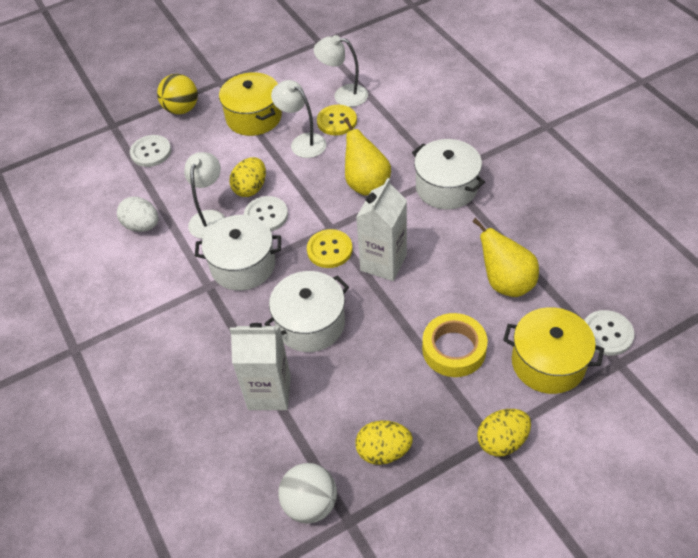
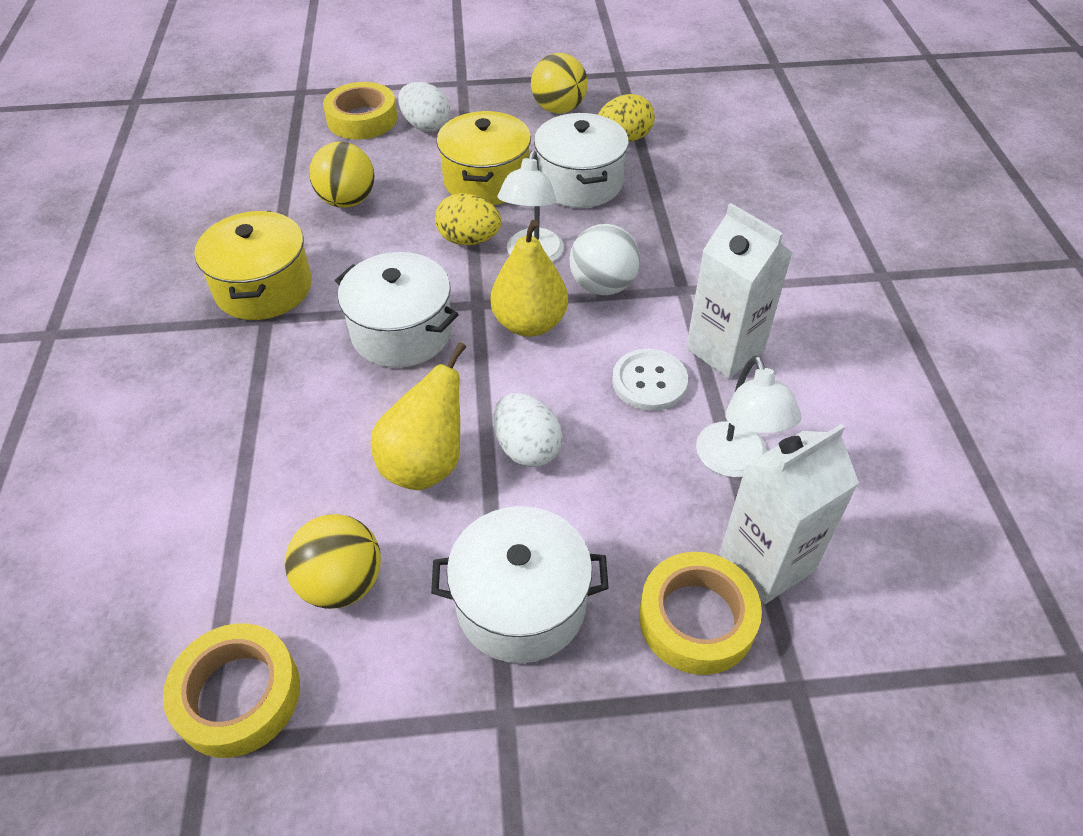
white button: [130,135,171,167] [244,196,288,231] [584,310,634,356] = 3 -> [612,349,688,411] = 1
white egg: [117,197,159,232] = 1 -> [398,82,450,132] [493,393,563,467] = 2
white lamp: [184,152,225,239] [271,80,327,158] [314,35,368,107] = 3 -> [498,151,564,262] [696,355,802,477] = 2
yellow ball: [157,74,198,115] = 1 -> [285,514,381,609] [309,142,375,208] [531,53,588,114] = 3
yellow button: [307,229,352,268] [317,105,357,135] = 2 -> none = 0
yellow egg: [229,157,266,197] [355,420,413,465] [477,409,531,457] = 3 -> [435,193,501,245] [598,94,655,142] = 2
yellow tape: [422,313,488,377] = 1 -> [163,623,300,758] [323,82,398,140] [639,552,762,675] = 3

